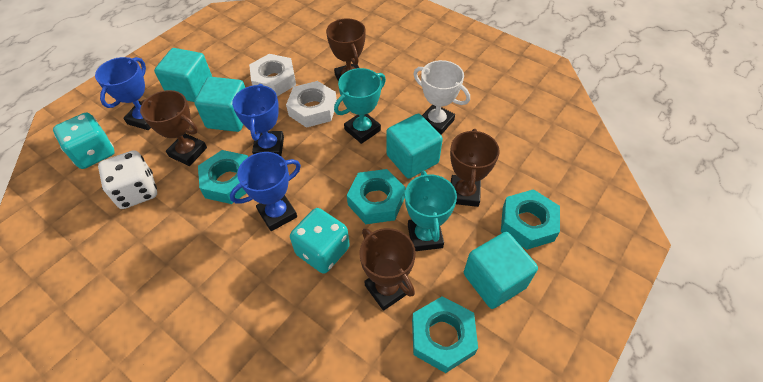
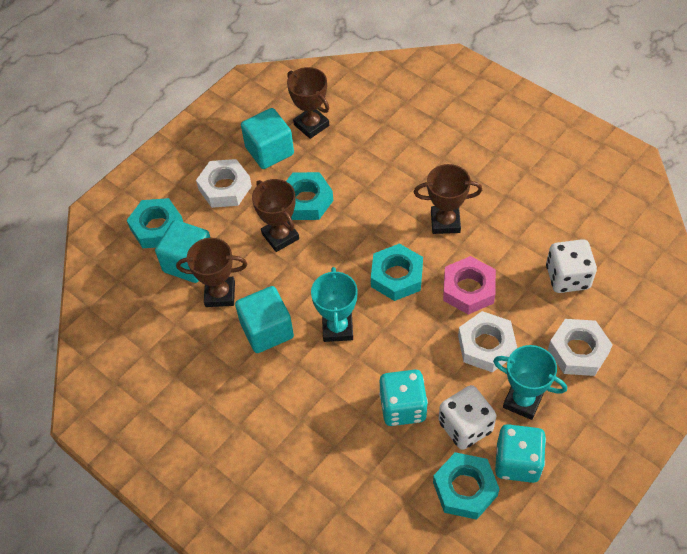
blue trophy: [95,57,151,130] [230,152,301,231] [232,84,284,156] = 3 -> none = 0
pink nut: none = 0 -> [443,256,496,315] = 1
turquoise cube: [154,48,212,102] [194,77,245,132] [386,114,443,179] [464,232,538,309] = 4 -> [155,220,211,283] [235,286,294,353] [241,108,294,169] = 3
white dice: [98,150,157,209] = 1 -> [438,385,497,450] [546,239,597,293] = 2
white nut: [249,54,296,96] [286,81,337,128] = 2 -> [196,159,252,208] [458,311,517,372] [548,319,613,376] = 3
white trophy: [413,60,470,135] = 1 -> none = 0

